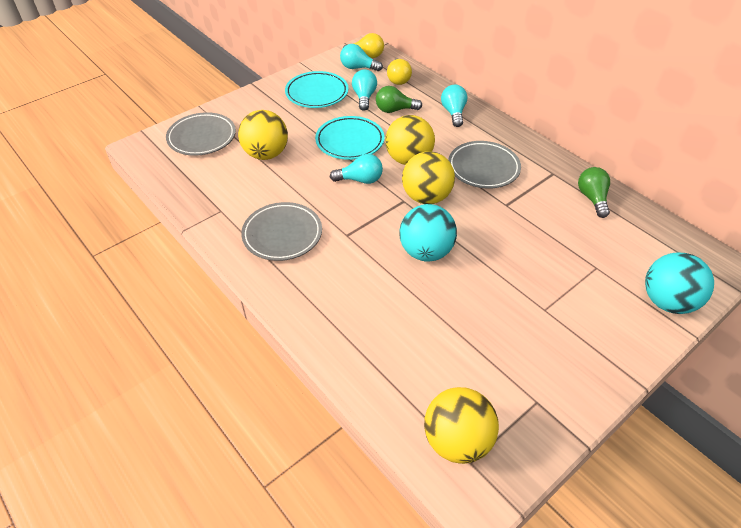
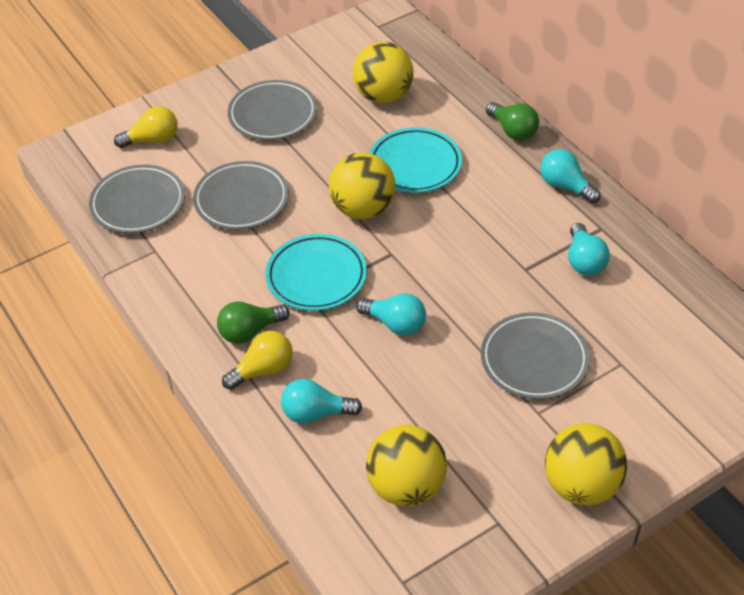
grey plate: [166,112,236,156] [241,202,322,261] [448,141,521,188] = 3 -> [89,164,185,233] [193,161,289,230] [228,80,317,140] [481,312,590,399] = 4
turquoise ball: [399,204,457,262] [645,252,714,314] = 2 -> none = 0

